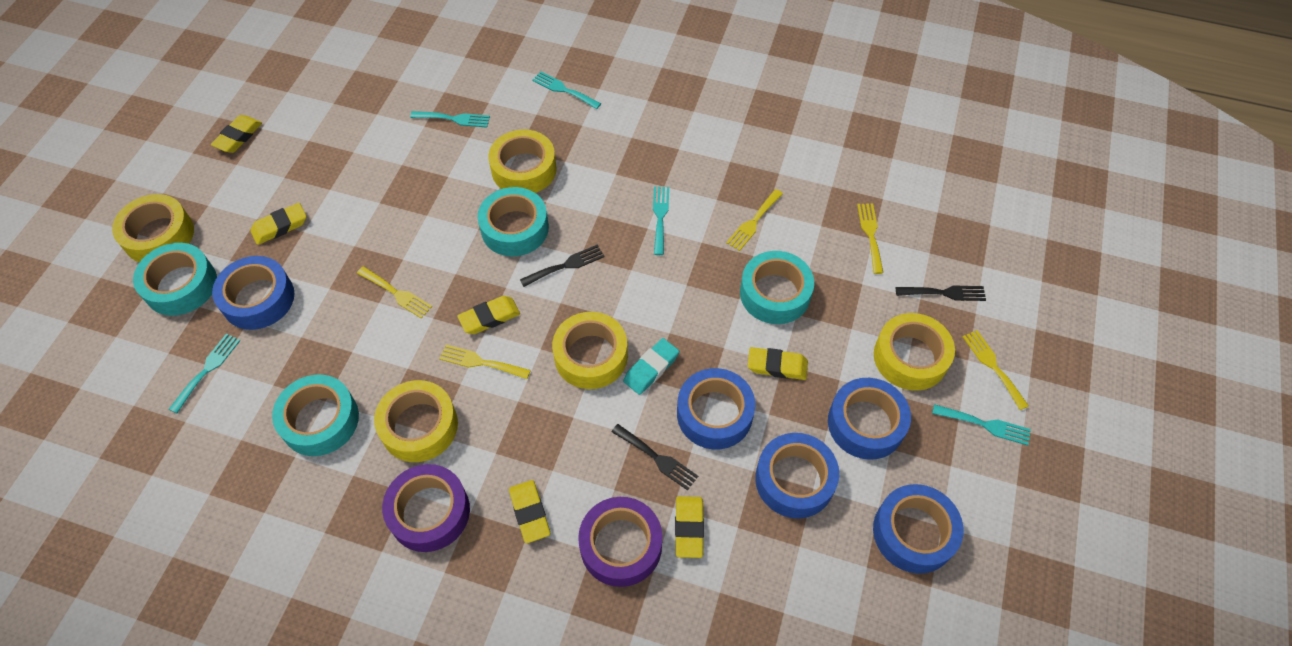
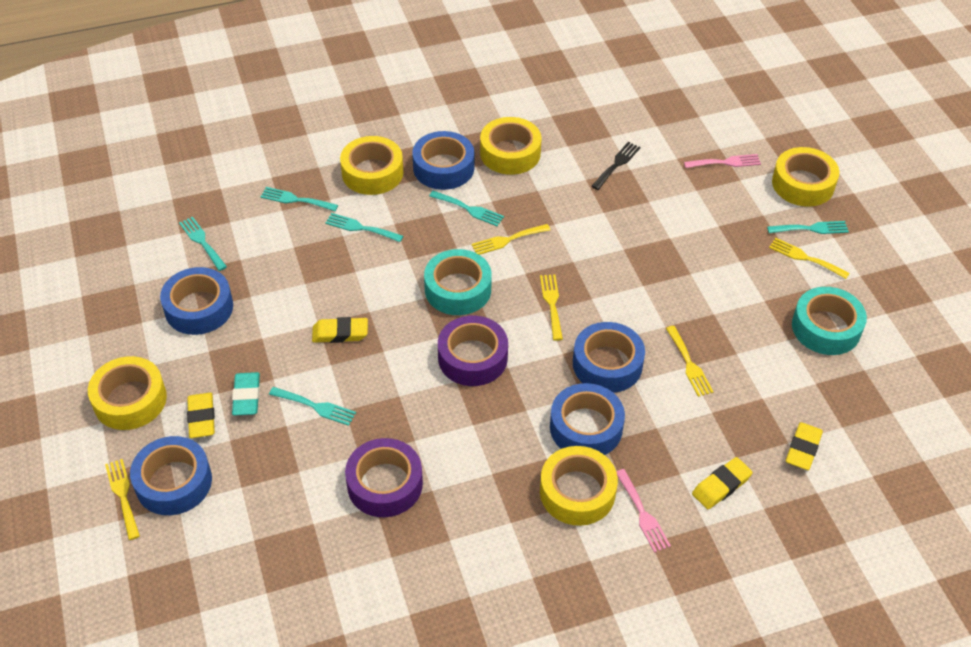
black fork: [520,244,604,287] [611,424,698,491] [896,286,986,301] = 3 -> [591,142,640,190] = 1
pink fork: none = 0 -> [616,469,671,553] [684,154,761,168] = 2
turquoise fork: [169,333,241,413] [410,111,490,128] [532,71,601,109] [653,186,669,255] [932,404,1031,446] = 5 -> [179,217,227,271] [260,187,338,211] [269,387,356,426] [325,213,403,242] [429,191,504,226] [767,221,849,234] = 6
turquoise tape: [133,243,217,316] [272,374,359,456] [477,187,549,256] [740,251,814,324] = 4 -> [424,249,492,315] [792,287,867,355] = 2
yellow eraser: [211,115,262,153] [251,203,306,245] [457,296,520,334] [509,480,550,543] [675,496,704,558] [748,347,808,380] = 6 -> [187,393,215,438] [312,317,368,343] [692,457,753,509] [786,422,823,470] = 4

